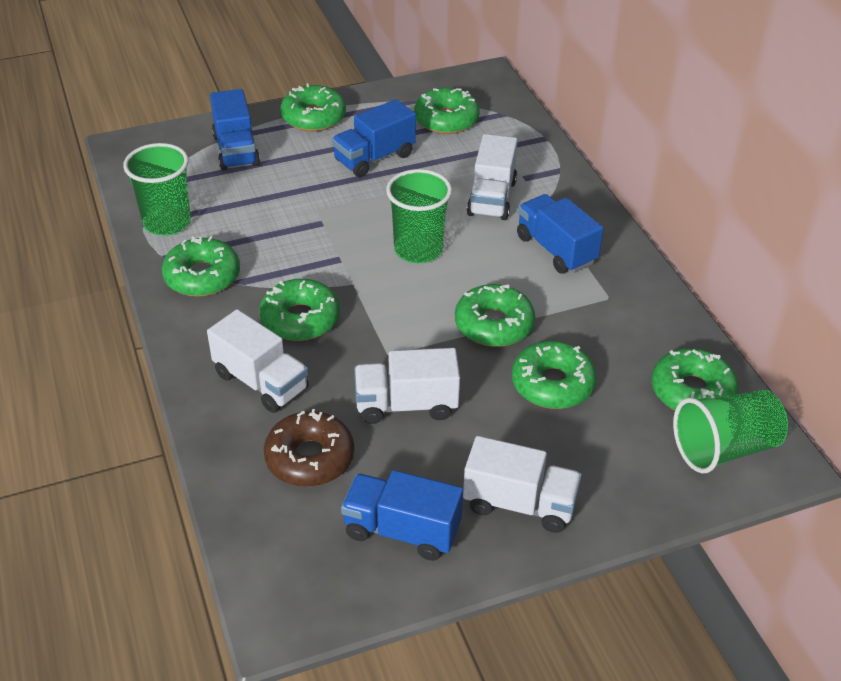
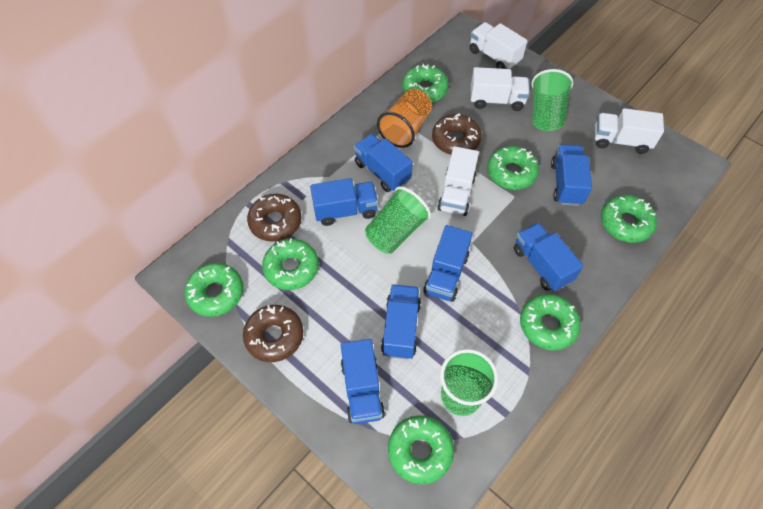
blue truck: [210,89,260,171] [332,99,416,177] [341,470,463,561] [517,194,604,274] = 4 -> [310,178,378,226] [341,339,385,424] [354,134,413,192] [381,284,421,359] [423,225,473,302] [514,222,584,291] [551,144,592,206] = 7
brown donut: [264,409,354,487] = 1 -> [243,305,303,362] [247,194,301,241] [432,113,482,155] = 3
orange cup: none = 0 -> [377,89,432,148] = 1

